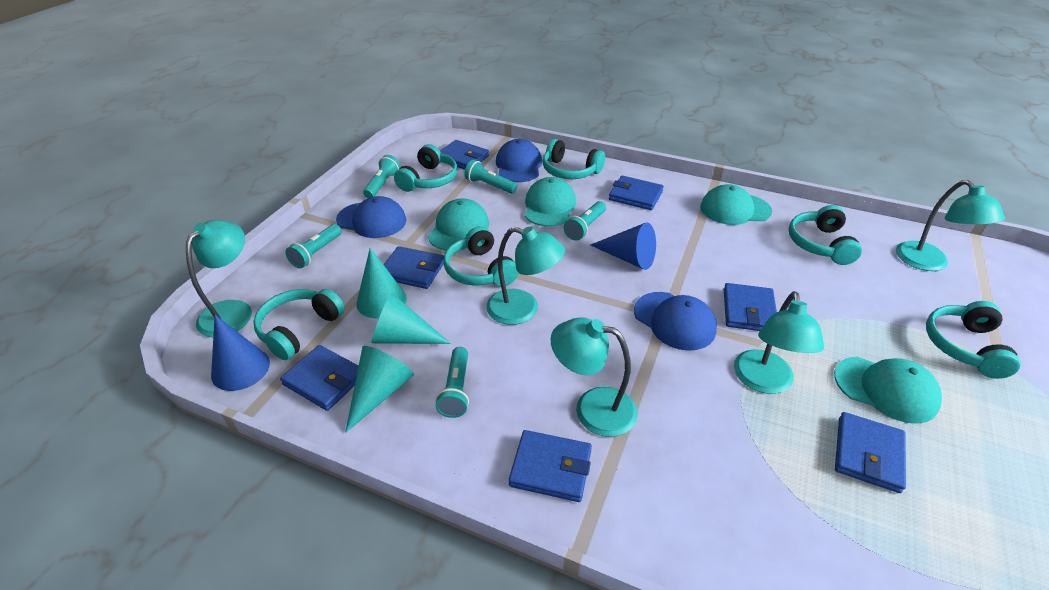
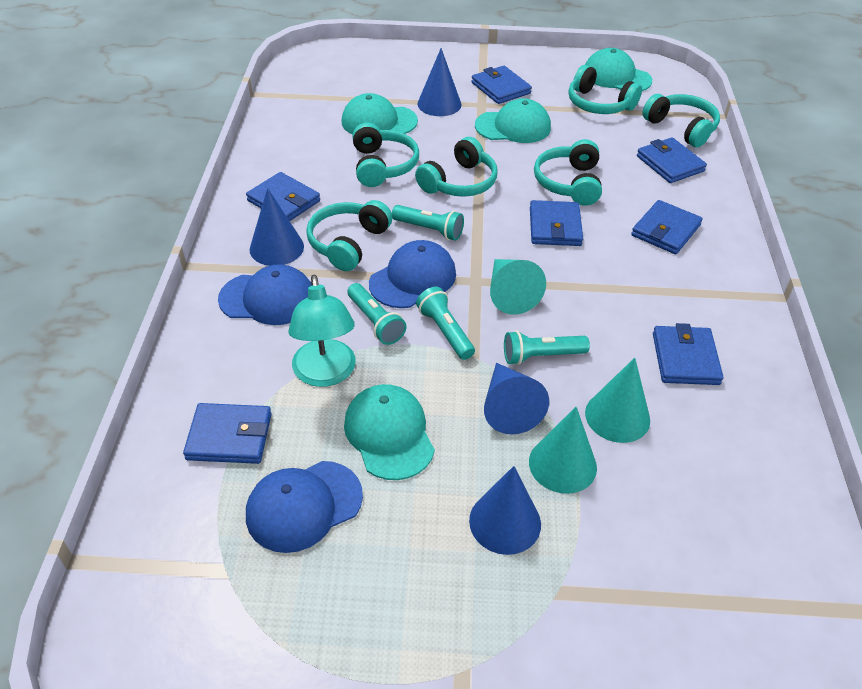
blue cone: [211,315,270,391] [591,222,656,270] = 2 -> [250,188,304,266] [417,48,462,116] [469,466,541,555] [484,363,549,434] = 4
turquoise flashlight: [285,224,342,268] [363,155,400,198] [435,347,469,418] [464,160,517,194] [564,201,606,240] = 5 -> [347,283,406,345] [392,205,464,241] [416,287,475,360] [504,331,590,365] = 4
turquoise lamp: [186,220,252,337] [486,227,565,325] [551,317,638,437] [734,291,824,394] [896,180,1005,271] = 5 -> [288,275,356,387] = 1

